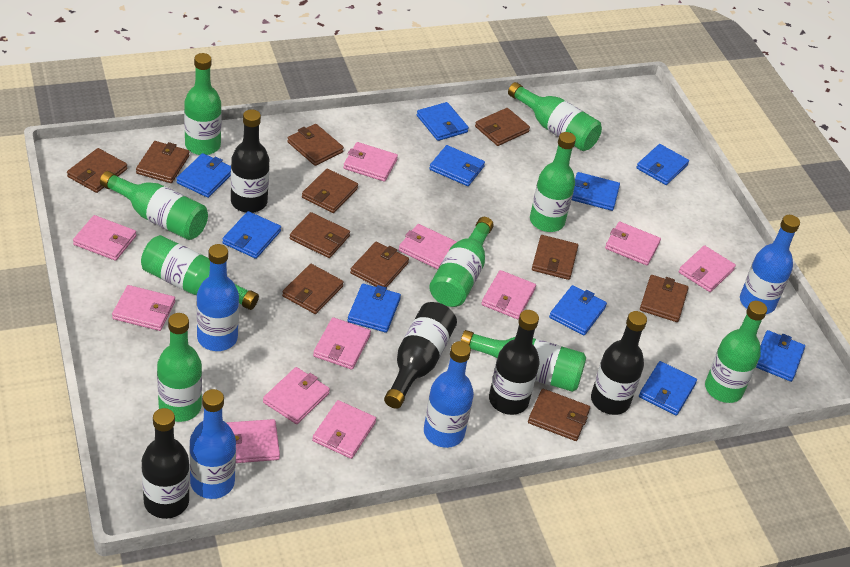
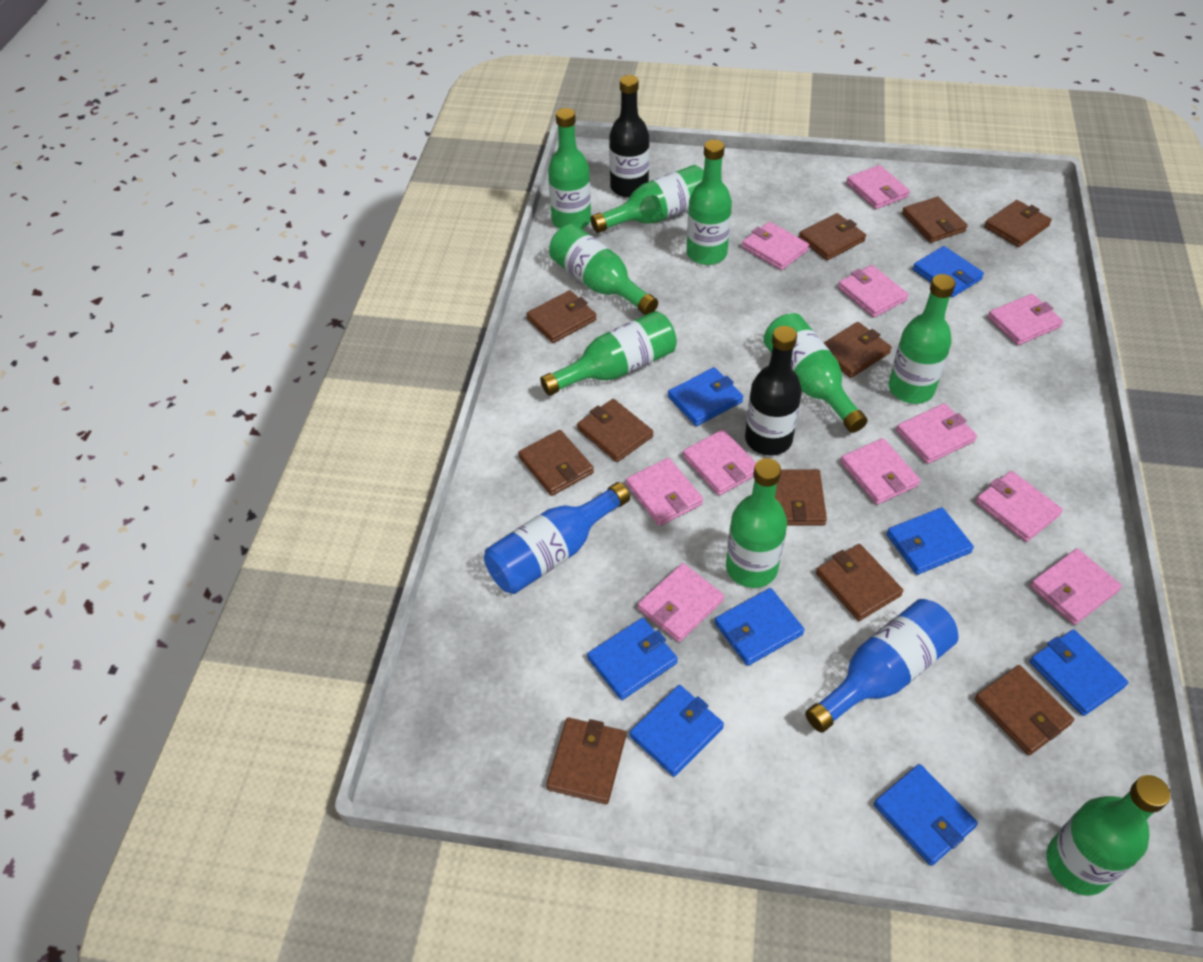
black bottle: [142,408,190,519] [231,110,269,213] [384,302,457,409] [489,310,539,415] [591,311,647,415] = 5 -> [609,75,649,198] [745,326,802,456] = 2
blue bottle: [189,389,236,499] [197,244,239,351] [424,341,474,448] [740,215,800,314] = 4 -> [484,482,630,594] [805,599,958,733] = 2
blue wallet: [176,153,231,198] [222,211,281,259] [347,284,401,333] [417,102,469,141] [429,145,485,186] [549,285,607,335] [572,172,620,211] [636,144,689,185] [639,361,697,416] [756,330,805,382] = 10 -> [587,618,678,700] [630,685,724,777] [668,367,743,426] [715,588,805,666] [874,764,978,866] [887,507,974,575] [913,246,984,297] [1029,629,1128,716] = 8

